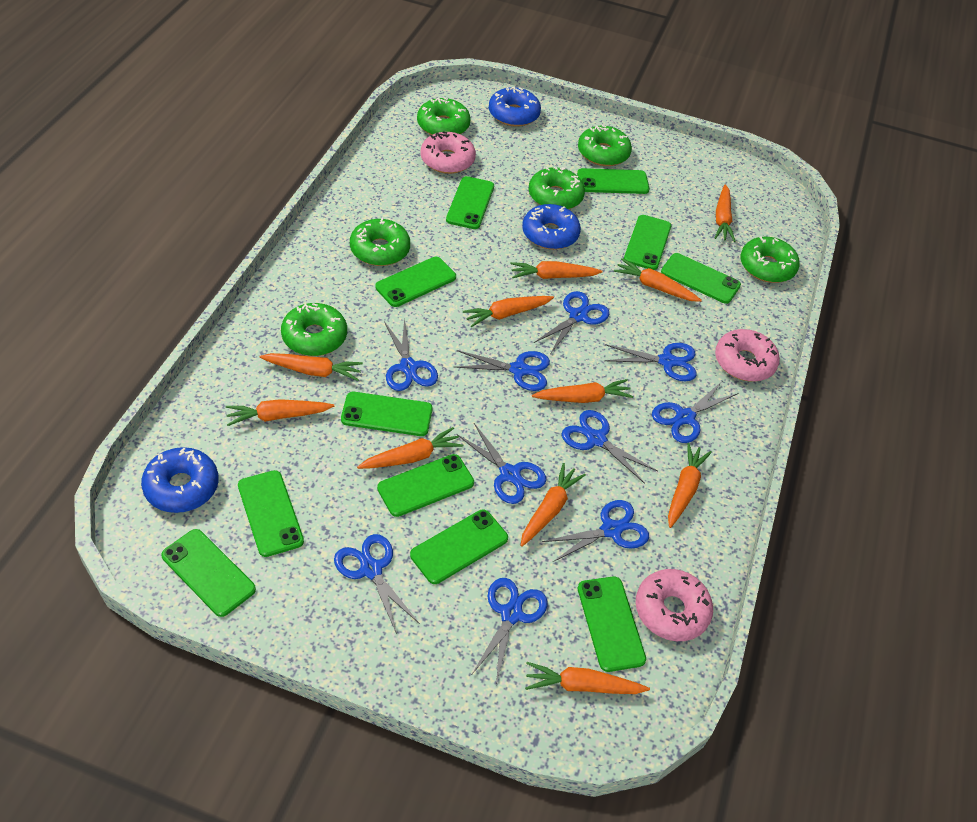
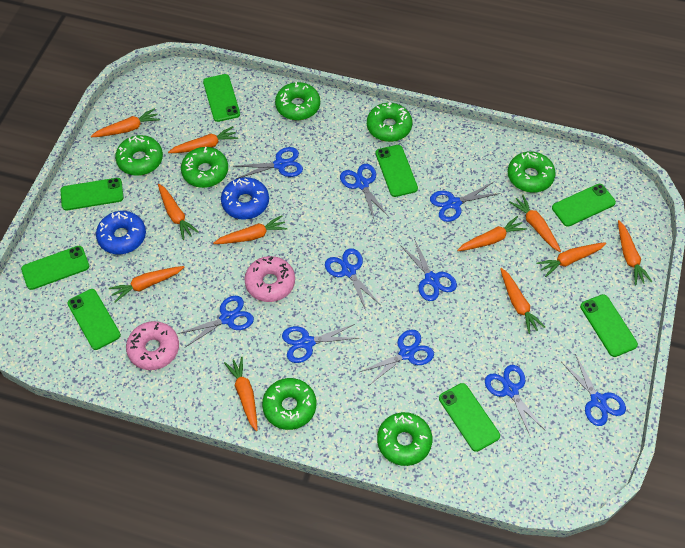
blue donut: [141,447,219,513] [489,87,541,127] [522,204,581,250] = 3 -> [96,211,146,255] [221,177,269,220] = 2
green donut: [281,303,347,356] [350,218,410,266] [417,98,471,135] [529,167,585,209] [578,125,632,166] [740,236,800,283] = 6 -> [115,135,163,176] [181,147,228,188] [262,378,316,430] [275,82,320,120] [367,102,412,142] [377,412,432,466] [508,151,556,193] = 7
green phone: [161,529,256,617] [238,470,304,557] [341,392,433,436] [375,257,456,307] [377,454,474,517] [410,510,508,584] [446,176,494,229] [577,168,649,194] [578,576,646,672] [624,215,671,270] [661,253,741,304] = 11 -> [21,246,90,290] [61,178,124,210] [67,289,121,350] [203,74,240,122] [376,145,418,197] [439,383,500,452] [552,184,616,227] [580,294,638,357] = 8
pink donut: [421,132,476,174] [636,569,713,641] [715,329,780,382] = 3 -> [126,321,179,370] [244,256,295,302] = 2

